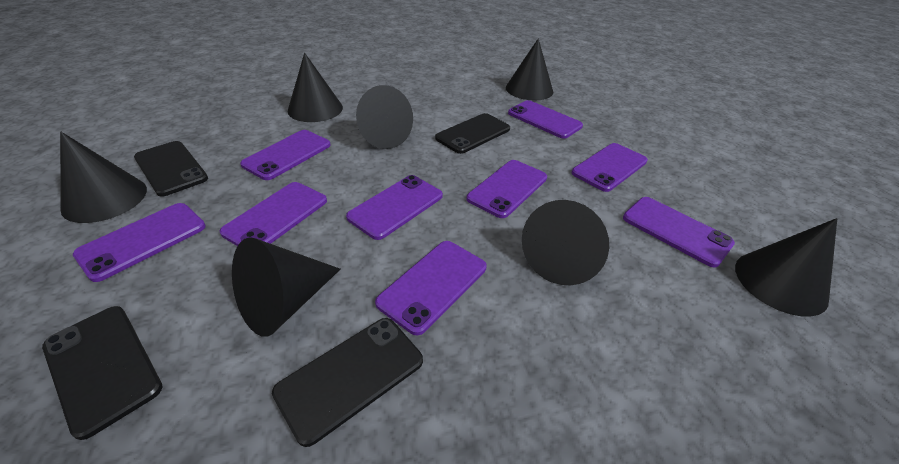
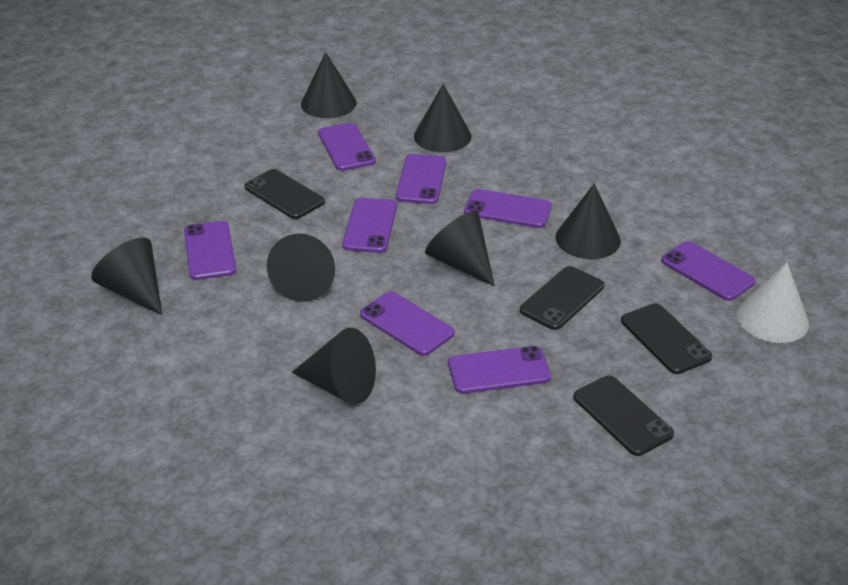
purple phone: [73,203,206,282] [220,182,327,246] [240,130,330,180] [346,175,443,240] [375,241,487,335] [466,160,547,218] [508,100,583,139] [572,143,648,192] [623,197,735,267] = 9 -> [184,221,236,280] [318,123,376,171] [342,198,397,253] [360,291,455,356] [396,154,446,204] [448,346,551,394] [464,189,552,228] [661,241,756,301] = 8
white cone: none = 0 -> [737,262,809,343] = 1

